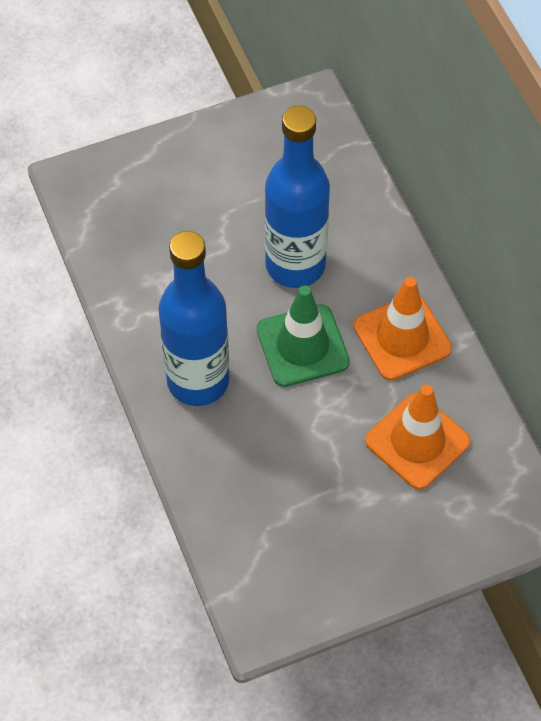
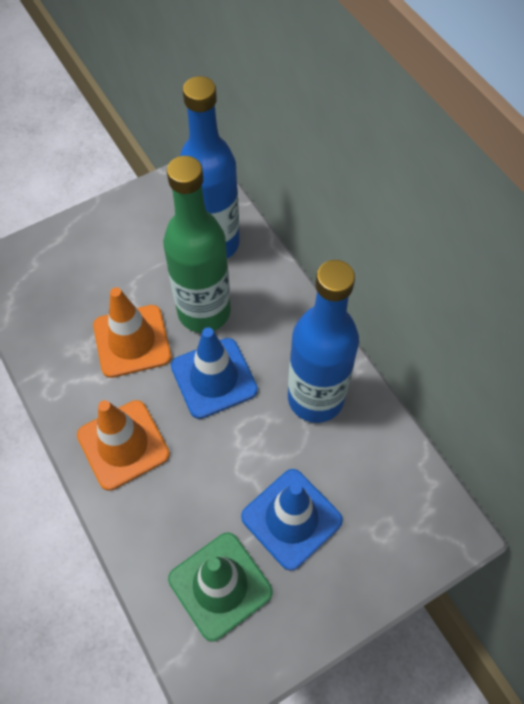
blue traffic cone: none = 0 -> [171,327,258,419] [241,469,343,571] = 2
green bottle: none = 0 -> [163,156,231,333] = 1

